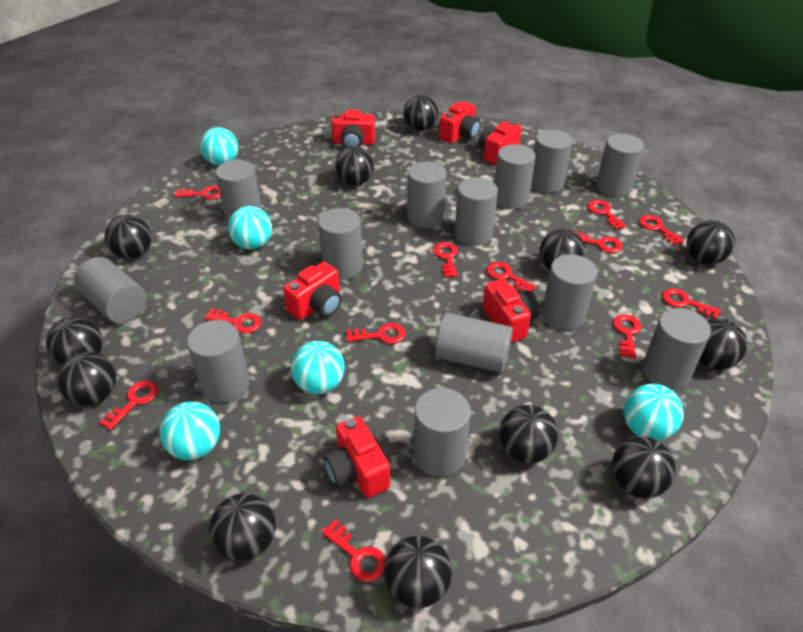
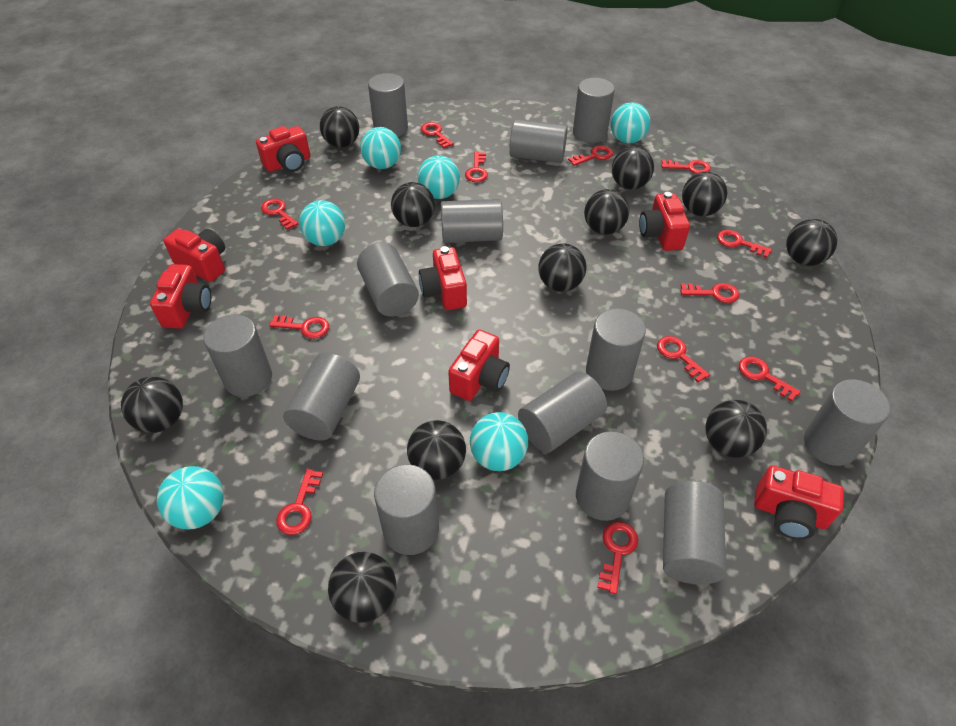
black ball: [46,317,103,365] [57,351,116,406] [105,215,152,259] [209,493,276,561] [335,146,374,186] [384,536,452,608] [404,95,438,131] [499,405,558,464] [539,229,585,270] [612,437,676,498] [686,220,735,265] [698,318,747,370] = 12 -> [121,376,183,433] [320,106,359,148] [328,552,396,623] [391,182,435,227] [407,420,466,480] [538,243,587,292] [584,189,629,235] [612,146,654,190] [682,172,727,216] [705,400,767,458] [786,219,838,266] = 11
red camera: [283,262,341,320] [323,416,390,498] [331,110,375,148] [439,102,481,143] [479,121,522,165] [483,279,539,343] = 6 -> [150,264,211,329] [163,228,225,282] [256,126,311,172] [419,246,467,310] [448,330,510,401] [639,192,690,251] [754,465,844,539] = 7
turquoise ball: [159,401,220,460] [200,127,238,165] [228,206,272,249] [291,341,345,394] [623,384,684,441] = 5 -> [157,466,224,530] [299,200,345,246] [360,127,401,169] [418,155,460,199] [470,412,528,471] [611,102,650,143] = 6

